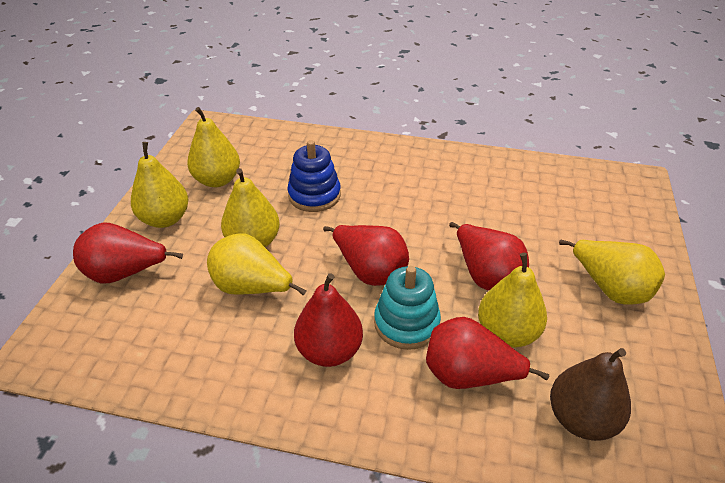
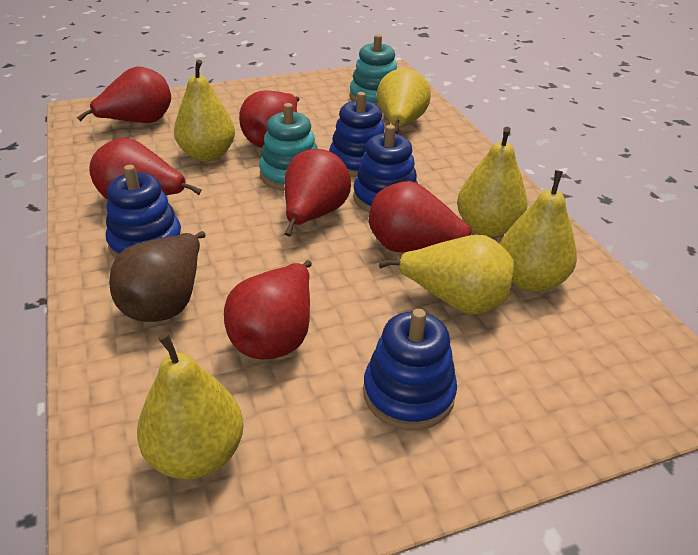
blue stacking toy: [288,140,341,212] = 1 -> [106,165,182,258] [329,92,385,177] [353,125,418,213] [363,309,457,430] = 4
red pear: [73,222,183,283] [294,273,363,367] [323,225,409,286] [426,317,549,389] [449,222,529,290] = 5 -> [77,66,171,123] [89,138,201,200] [224,260,312,360] [239,90,299,148] [285,149,351,236] [369,181,472,252] = 6
turquoise stacking toy: [374,266,441,350] = 1 -> [259,103,318,191] [350,34,397,107] = 2

